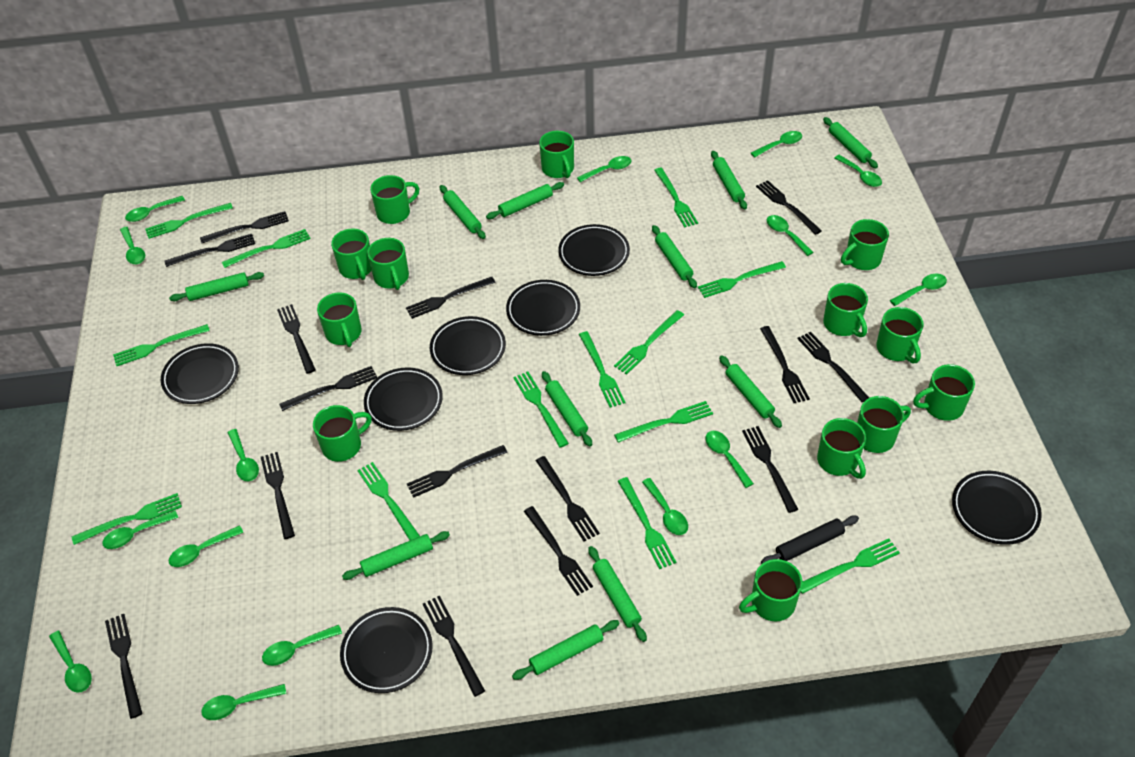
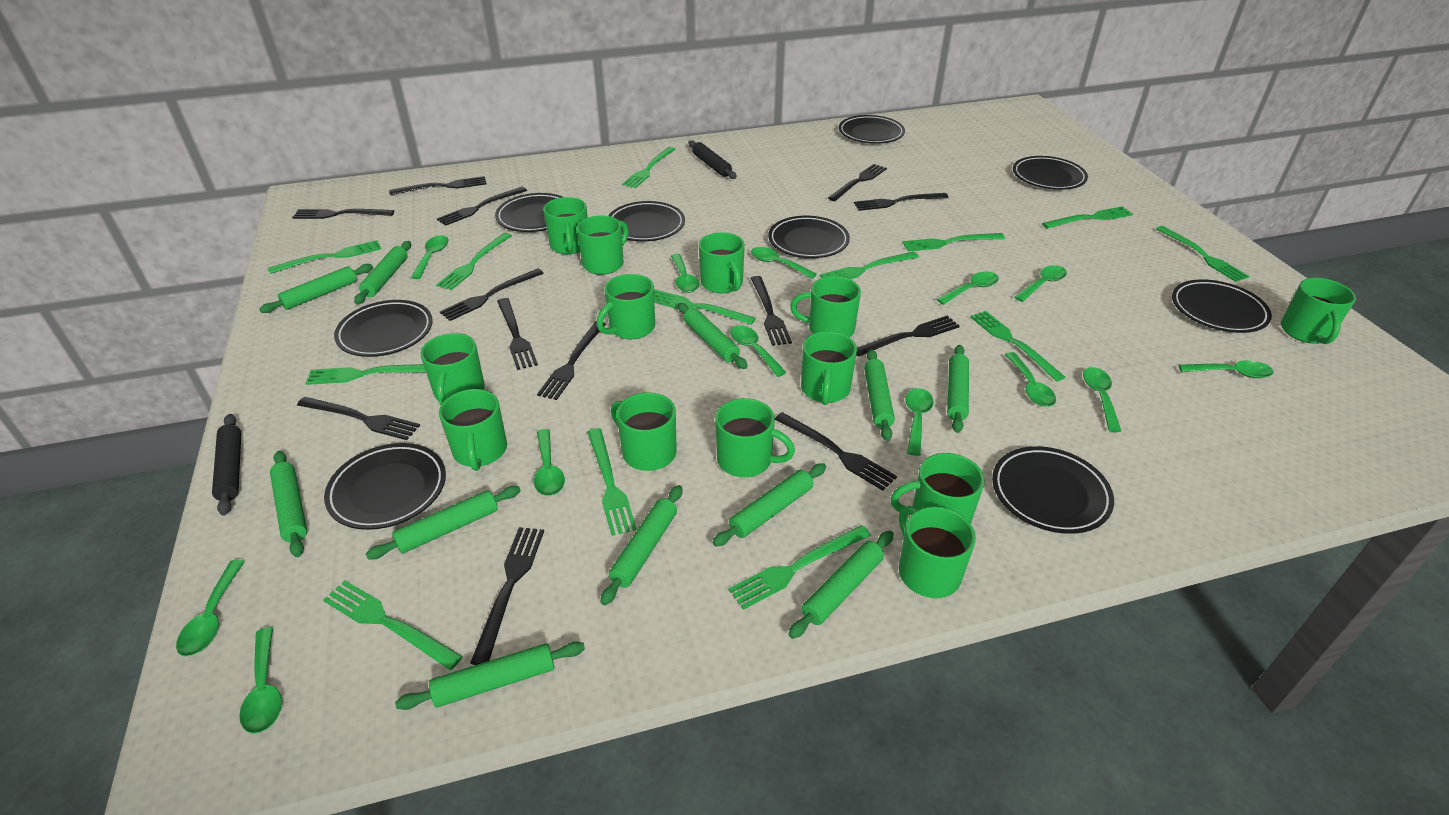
black fork: [105,614,143,719] [164,234,255,267] [200,211,289,243] [261,452,295,539] [277,304,316,374] [279,366,377,411] [406,277,496,319] [407,445,508,498] [423,596,485,697] [524,506,593,596] [536,456,600,541] [742,426,799,513] [756,180,822,235] [760,326,810,403] [797,332,869,402] = 15 -> [292,209,394,219] [297,397,420,440] [389,176,486,195] [437,187,527,226] [440,269,544,321] [470,527,544,665] [497,298,538,370] [537,321,606,400] [751,276,792,346] [775,412,897,491] [828,164,887,201] [854,193,949,211] [856,316,960,357] = 13
black plate: [161,343,239,404] [340,607,433,693] [364,367,443,431] [430,316,506,375] [506,280,580,336] [558,224,630,276] [952,471,1042,545] = 7 -> [324,443,446,530] [334,300,433,357] [495,193,563,232] [608,201,685,241] [768,216,850,258] [839,115,905,144] [992,446,1114,534] [1013,156,1088,190] [1172,279,1272,333] = 9
black rolling pin: [761,516,859,564] = 1 -> [212,414,241,516] [688,140,737,179] = 2
green spoon: [49,631,92,693] [102,510,178,549] [120,227,145,264] [125,196,185,222] [168,525,243,567] [201,684,286,720] [228,429,259,481] [262,625,342,666] [577,156,632,182] [642,478,688,535] [705,431,754,488] [751,131,802,158] [767,215,813,256] [834,155,882,187] [890,273,947,306] = 15 -> [176,560,245,657] [239,627,282,734] [411,235,449,279] [534,429,565,496] [671,254,699,293] [730,325,787,377] [751,247,817,279] [905,388,934,456] [937,271,999,305] [1005,352,1056,407] [1014,265,1067,302] [1083,367,1121,432] [1179,360,1274,378] = 13

